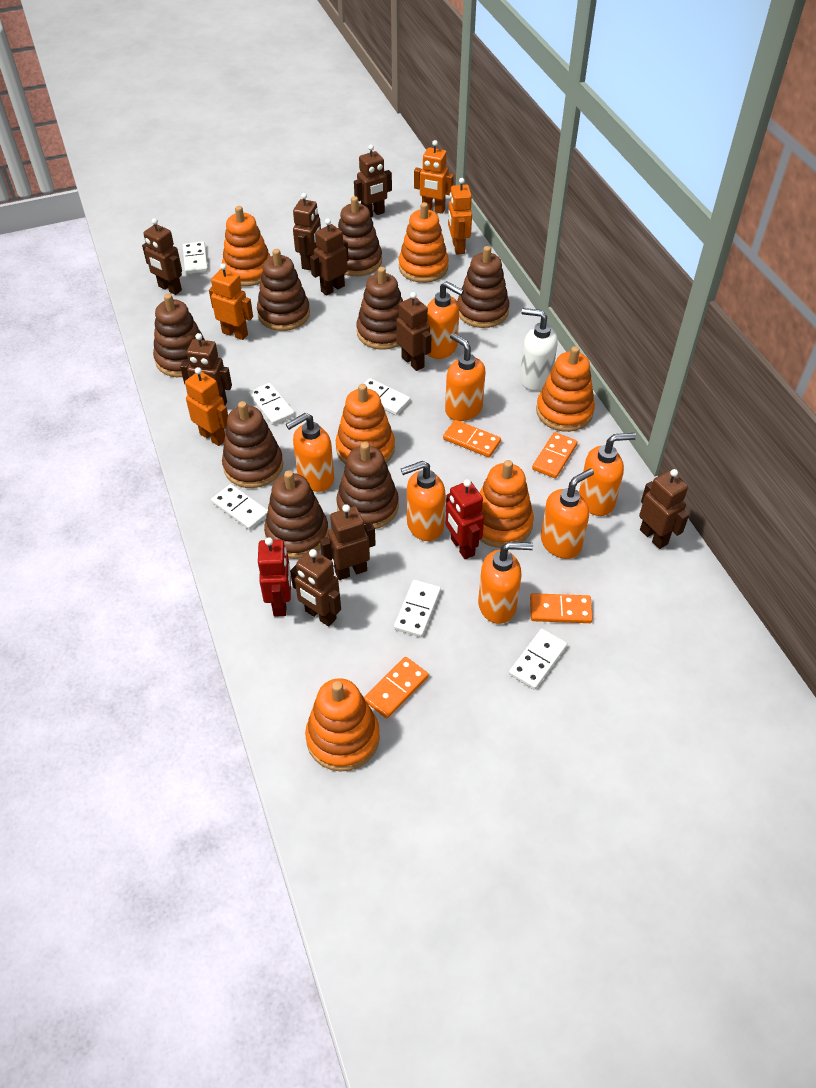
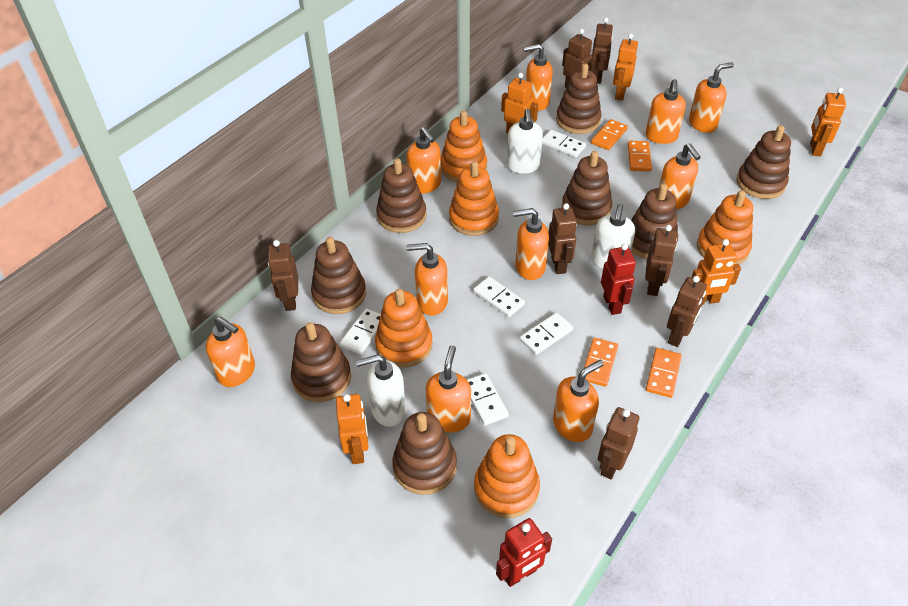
brown robot: [142,218,182,295] [180,333,232,406] [290,549,341,626] [293,193,321,270] [310,219,349,296] [320,504,376,580] [354,145,392,217] [396,292,432,371] [639,469,689,549] = 9 -> [268,240,298,311] [548,203,577,274] [562,29,596,88] [592,18,613,84] [598,407,639,479] [645,225,677,296] [667,276,707,347] = 7
orange robot: [185,367,228,446] [209,263,253,340] [414,140,454,214] [448,178,472,255] = 4 -> [336,394,368,464] [501,73,538,133] [613,33,638,101] [691,239,741,305] [810,87,846,156] = 5
orange soap dispenser: [286,413,334,492] [401,461,446,541] [426,281,464,359] [445,333,486,421] [478,542,533,624] [541,468,594,559] [579,433,636,516] = 7 -> [206,317,255,387] [406,243,448,316] [407,127,441,194] [426,345,471,433] [513,208,549,280] [523,44,553,110] [553,360,604,442] [645,79,686,144] [659,143,701,210] [689,62,734,133] = 10
orange stacking toy: [222,206,271,286] [305,678,380,772] [336,384,395,465] [399,202,449,283] [479,460,534,548] [536,346,595,432] = 6 -> [375,289,433,368] [441,110,487,182] [449,161,499,236] [474,434,540,518] [697,190,753,264] = 5
white domino: [182,241,208,274] [211,484,268,530] [249,383,295,425] [364,378,411,415] [394,580,441,637] [509,629,567,690] = 6 -> [340,308,381,355] [467,373,509,426] [473,276,525,317] [520,312,573,355] [542,130,586,157] = 5
white soap dispenser: [520,308,558,391] = 1 -> [356,354,406,427] [507,108,543,174] [591,204,635,269] = 3

